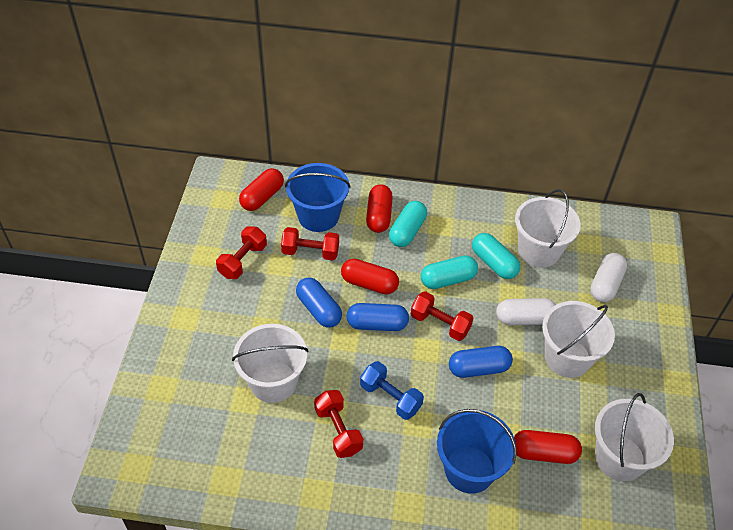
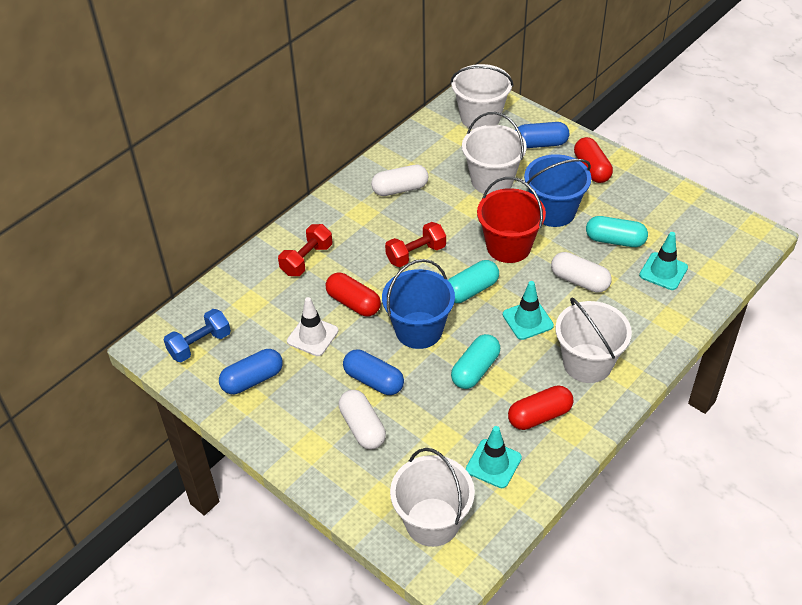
red bucket: none = 0 -> [477,177,546,263] = 1
red capsule: [239,168,284,211] [341,259,399,294] [366,184,393,233] [514,430,582,464] = 4 -> [326,273,381,316] [508,385,573,430] [574,137,613,183] = 3
red dumbbell: [216,226,267,279] [281,227,339,260] [314,390,363,458] [411,291,473,341] = 4 -> [278,224,332,276] [385,222,446,267] = 2
turquoise traffic cone: none = 0 -> [466,426,522,488] [503,281,554,340] [639,232,688,290] = 3
white capsule: [496,298,556,325] [590,253,627,302] = 2 -> [338,390,386,449] [371,164,428,196] [551,252,612,293] = 3
white traffic cone: none = 0 -> [287,297,339,356] = 1

